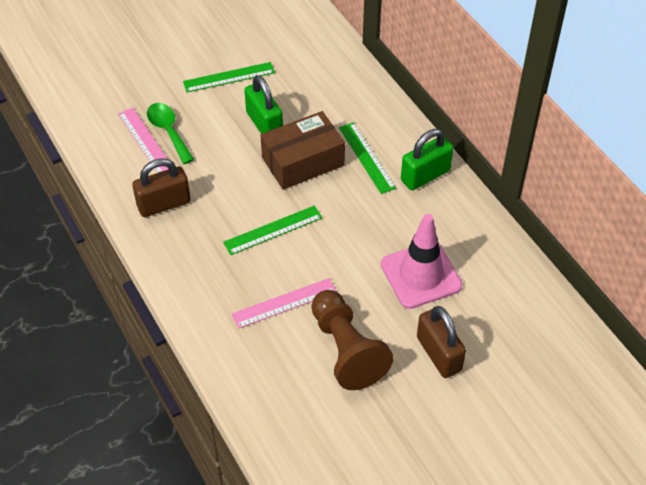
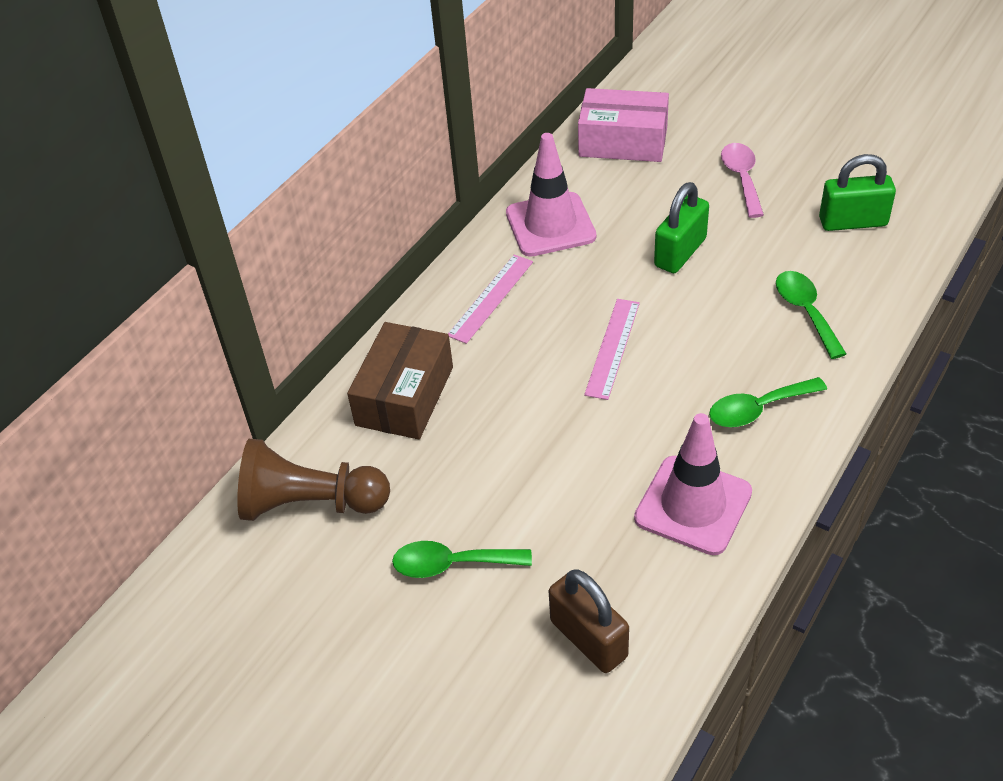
brown padlock: [132,158,191,217] [417,306,466,378] = 2 -> [549,569,629,673] = 1
green ruler: [183,62,275,93] [223,206,322,255] [339,122,396,194] = 3 -> none = 0
green spoon: [147,103,194,164] = 1 -> [392,541,532,578] [709,377,827,427] [776,271,846,359] = 3
pink box: none = 0 -> [578,88,669,162] = 1
pink spoon: none = 0 -> [721,143,764,218] = 1
pink traffic cone: [381,214,462,309] = 1 -> [506,133,596,257] [634,413,752,555] = 2

